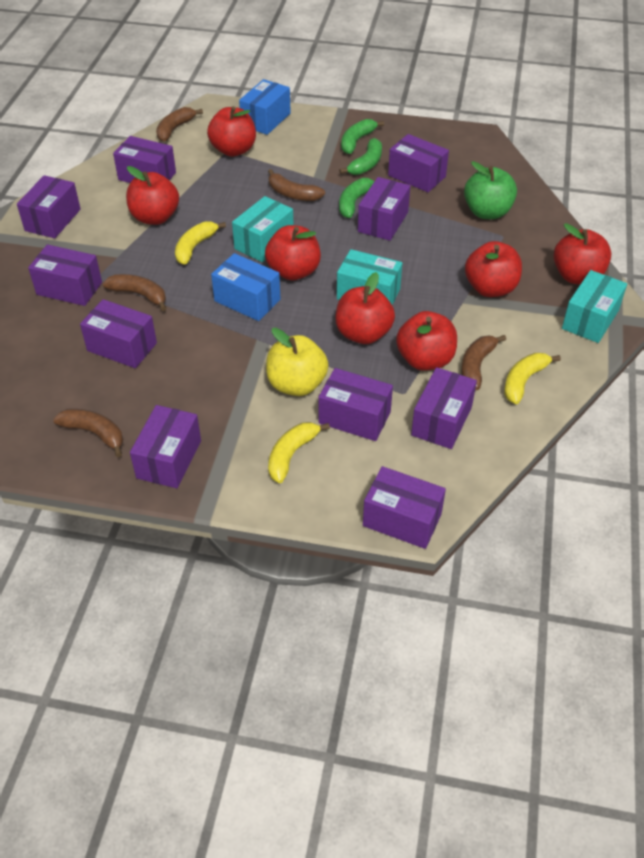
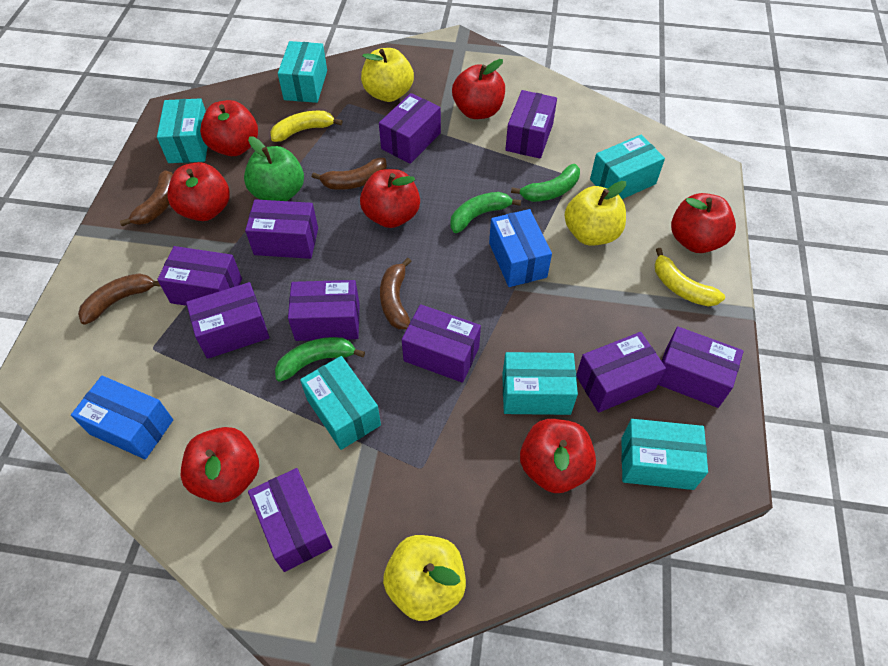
brown banana: [53,409,123,457] [103,274,166,311] [156,107,203,142] [268,169,325,201] [461,335,506,390] = 5 -> [78,273,161,325] [120,170,173,227] [312,158,387,190] [380,258,412,329] = 4
turquoise box: [232,196,294,262] [337,249,402,305] [562,270,627,343] = 3 -> [157,98,208,163] [278,41,327,103] [300,356,381,450] [502,352,578,415] [590,135,665,199] [621,419,708,490] = 6
yellow apple: [266,328,329,396] = 1 -> [361,48,414,102] [383,535,466,621] [564,181,626,246] = 3
yellow banana: [175,221,226,265] [268,422,330,483] [504,353,561,404] = 3 -> [270,111,343,142] [655,248,725,307] = 2

